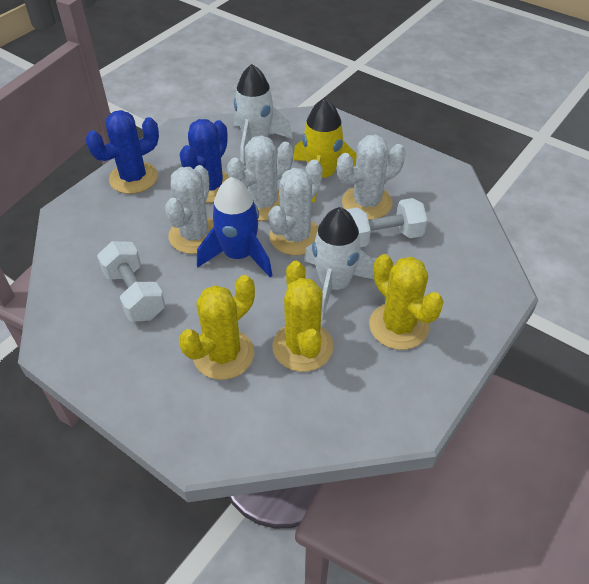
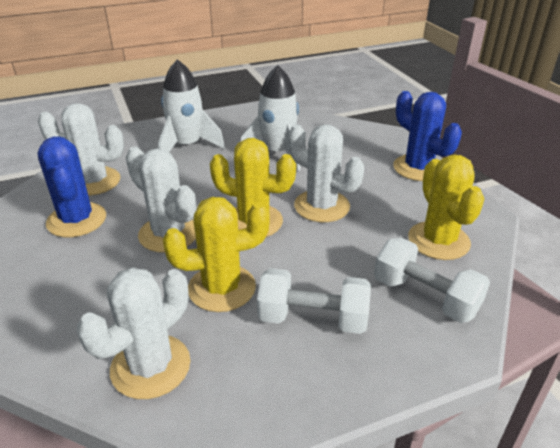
blue rocket: [197,177,273,277] = 1 -> none = 0
yellow rocket: [293,98,357,202] = 1 -> none = 0

